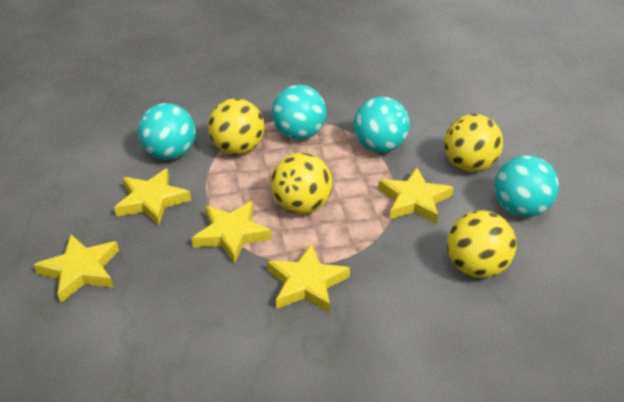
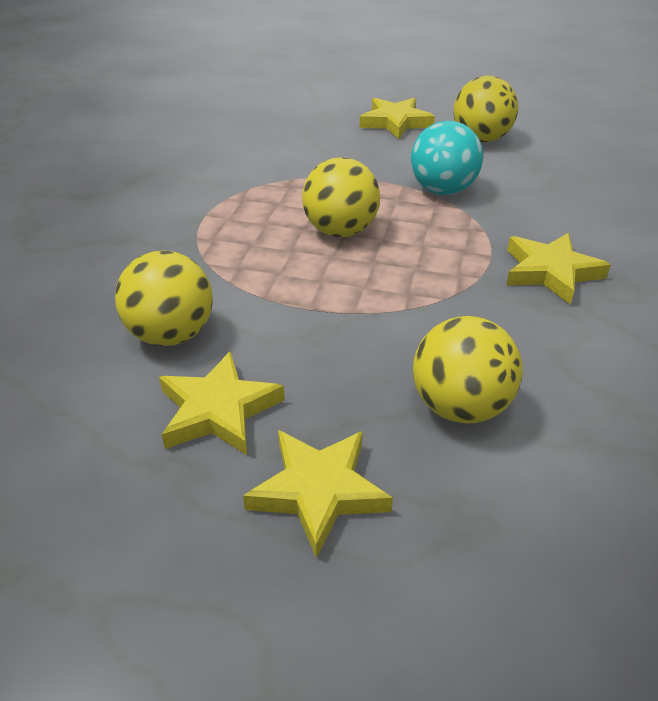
turquoise ball: [138,103,196,160] [272,85,326,140] [353,96,410,153] [494,155,559,217] = 4 -> [411,121,483,195] = 1
yellow star: [34,234,119,303] [114,168,191,226] [192,201,272,264] [267,244,350,313] [378,168,453,224] = 5 -> [159,351,285,455] [243,430,393,558] [360,98,435,139] [506,233,610,305] = 4

